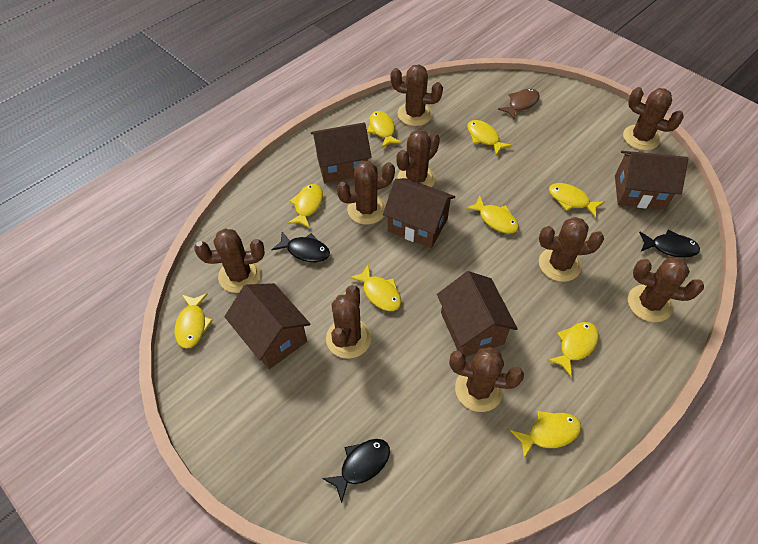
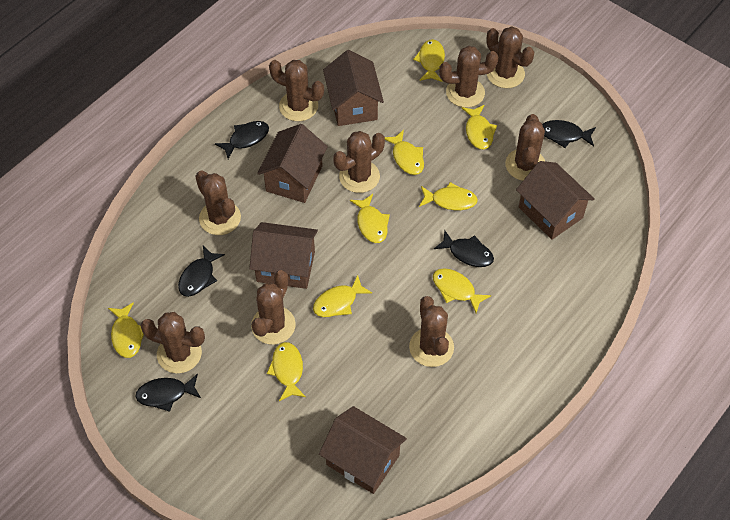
black fish: [271,232,330,262] [322,439,390,503] [639,229,700,258] = 3 -> [135,374,201,412] [178,246,225,297] [215,121,269,159] [434,231,494,267] [542,120,596,148] = 5
brown fish: [498,89,540,119] = 1 -> none = 0

